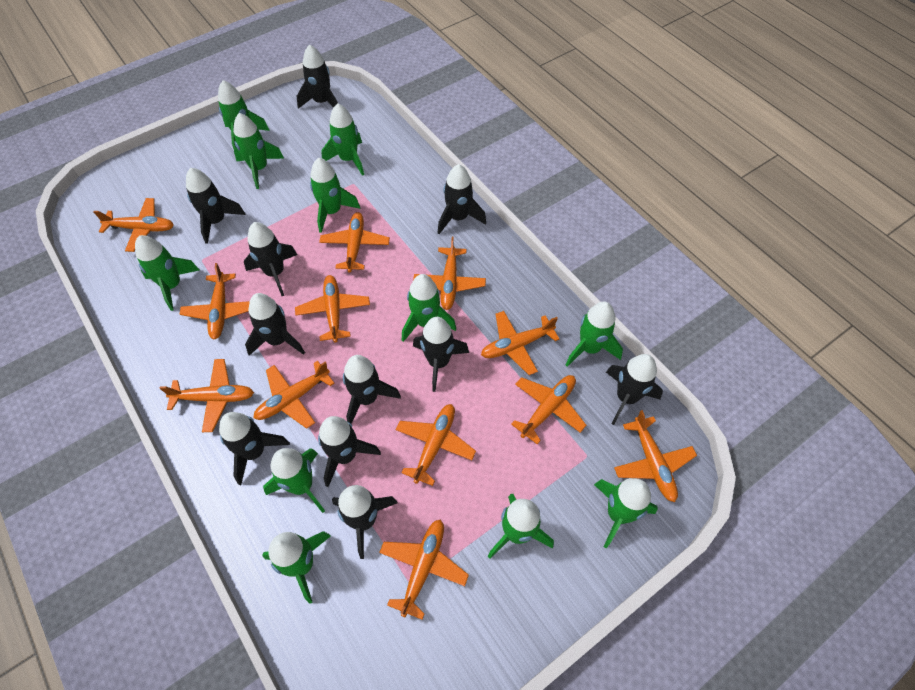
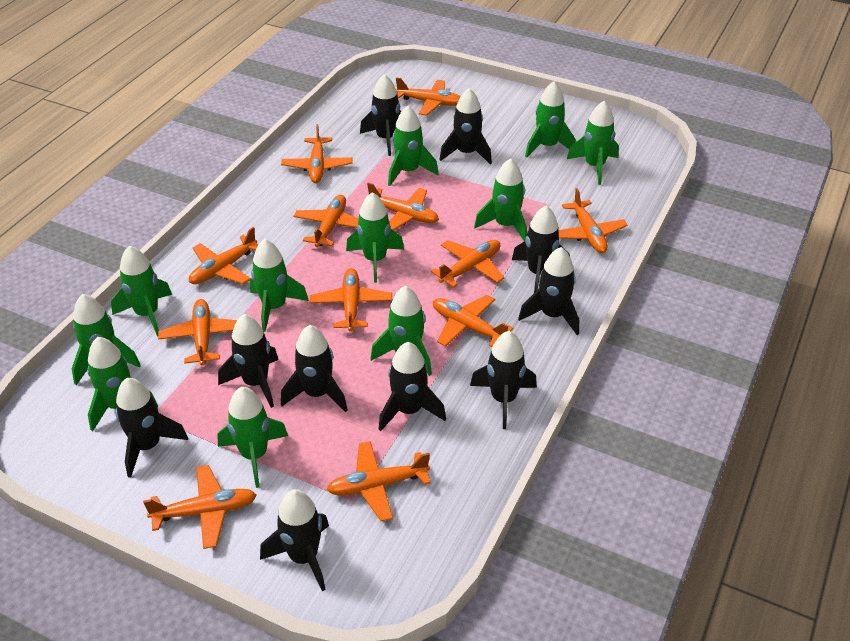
black rocket: [186,168,245,244] [219,412,290,485] [244,222,297,296] [245,293,305,356] [297,44,338,109] [318,416,381,487] [332,485,398,559] [343,355,401,424] [413,317,469,392] [438,164,486,234] [606,354,663,425] = 11 -> [115,378,188,478] [218,314,279,408] [260,489,329,591] [281,325,348,412] [360,74,401,156] [378,342,446,432] [439,88,492,164] [470,331,537,429] [512,206,570,293] [518,247,579,335] = 10

